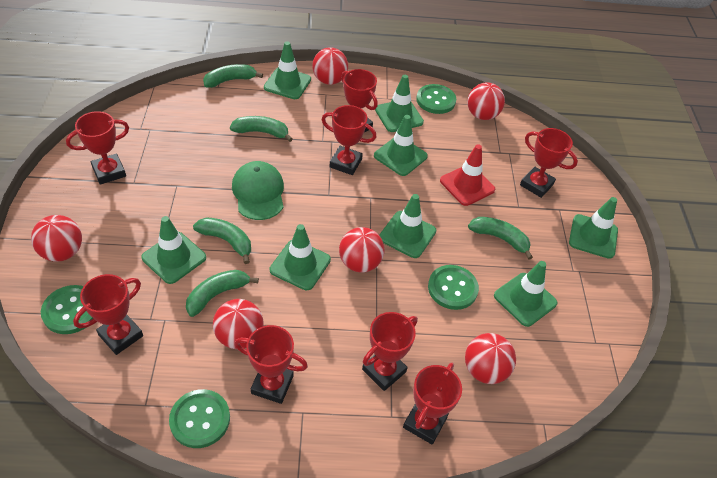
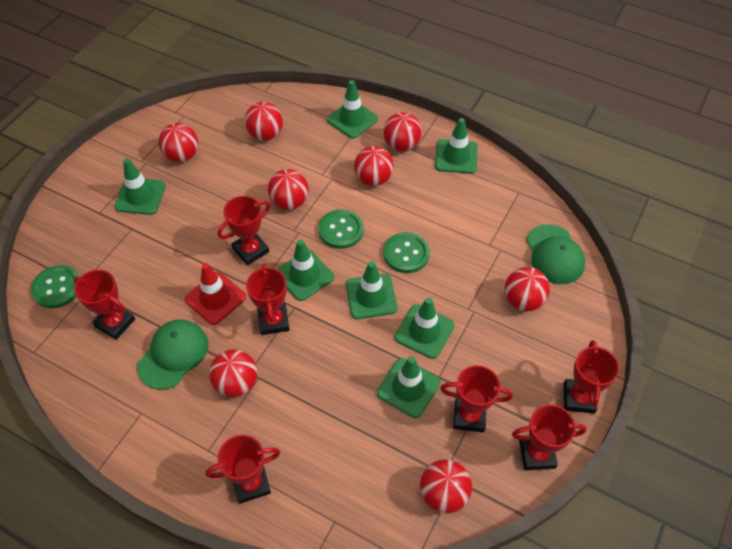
green banana: [186,270,259,317] [193,218,251,264] [203,64,263,88] [230,116,293,142] [468,217,533,260] = 5 -> none = 0
green button: [41,285,93,334] [169,389,230,448] [416,84,456,114] [428,265,479,310] = 4 -> [31,265,80,308] [318,209,364,249] [383,232,430,273] = 3
green cap: [232,161,284,220] = 1 -> [137,319,208,390] [526,224,585,284] = 2
green traffic cone: [141,216,206,284] [264,42,311,99] [270,224,331,290] [374,115,428,176] [375,75,424,132] [379,194,436,258] [494,261,557,327] [569,197,618,259] = 8 -> [115,158,166,215] [277,240,334,301] [327,80,378,139] [346,261,398,319] [377,356,441,418] [395,297,455,359] [435,118,478,174] = 7
red ball: [31,215,82,262] [213,299,264,349] [312,47,348,85] [339,227,384,273] [465,333,516,384] [467,82,505,120] = 6 -> [158,123,198,162] [209,349,257,397] [245,102,283,141] [268,169,309,210] [354,146,394,186] [383,112,422,151] [420,459,472,513] [505,267,550,311] = 8
red trophy: [66,111,129,185] [73,274,143,355] [234,325,308,404] [322,105,376,175] [341,69,378,132] [362,312,418,391] [403,363,462,445] [520,128,578,198] = 8 -> [73,270,135,340] [205,435,281,504] [218,196,270,265] [246,263,290,335] [440,365,513,433] [512,404,587,470] [563,340,620,414] = 7

